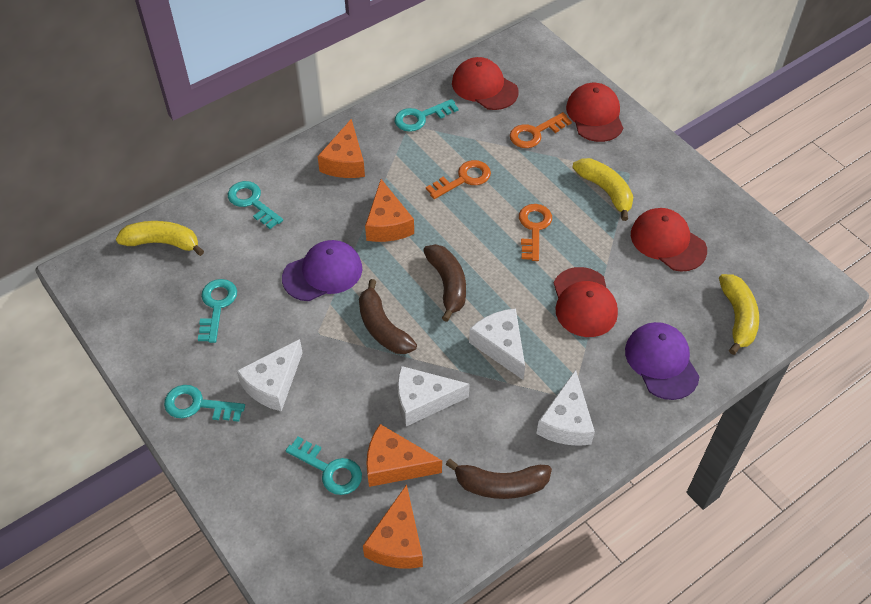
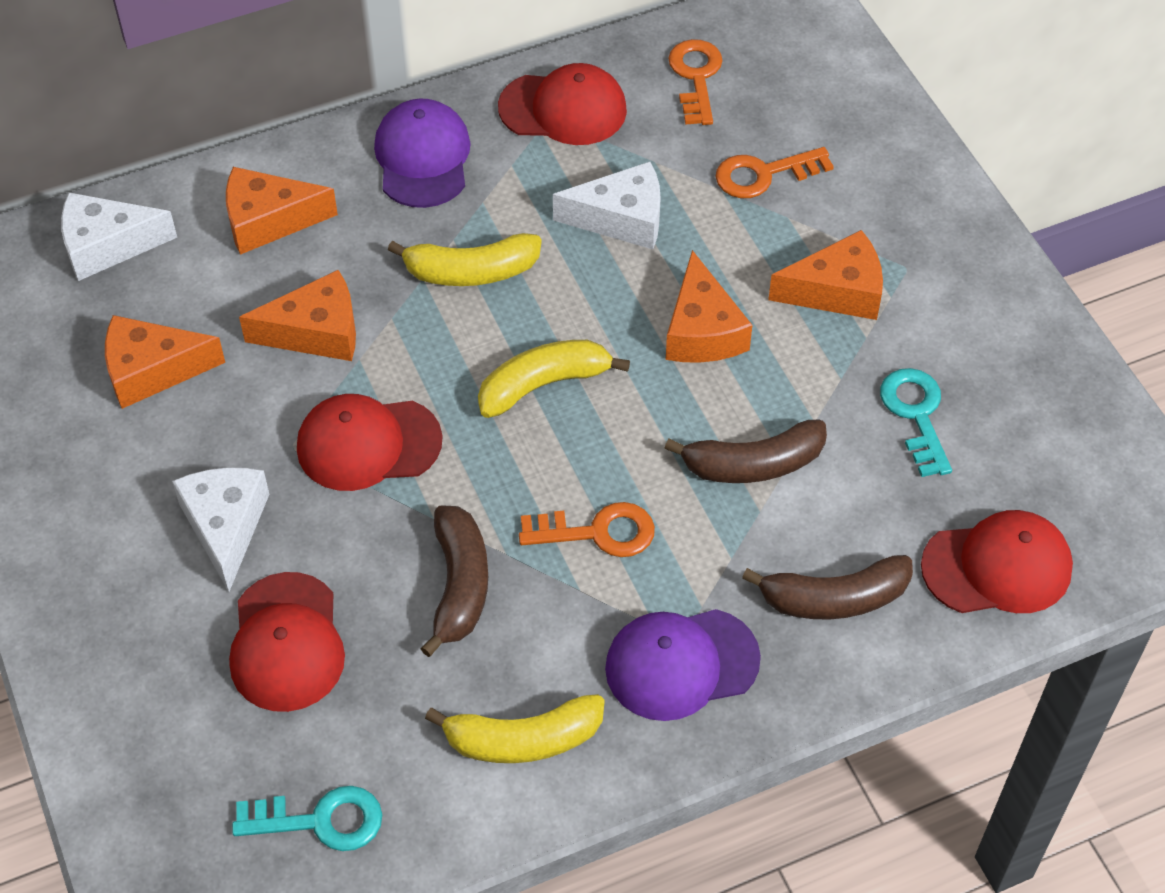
orange cheese: [317,119,365,178] [363,484,423,569] [365,179,414,242] [366,424,442,487] = 4 -> [105,315,225,409] [226,167,338,255] [239,270,356,361] [666,250,752,363] [768,230,883,320] = 5
turquoise key: [164,385,245,422] [198,279,237,343] [228,181,283,229] [286,436,362,495] [395,99,459,132] = 5 -> [232,786,382,851] [880,368,952,477] = 2
white cheese: [237,339,303,412] [397,366,470,426] [469,308,525,380] [536,370,595,446] = 4 -> [61,192,177,281] [172,467,269,592] [553,162,661,249] = 3

